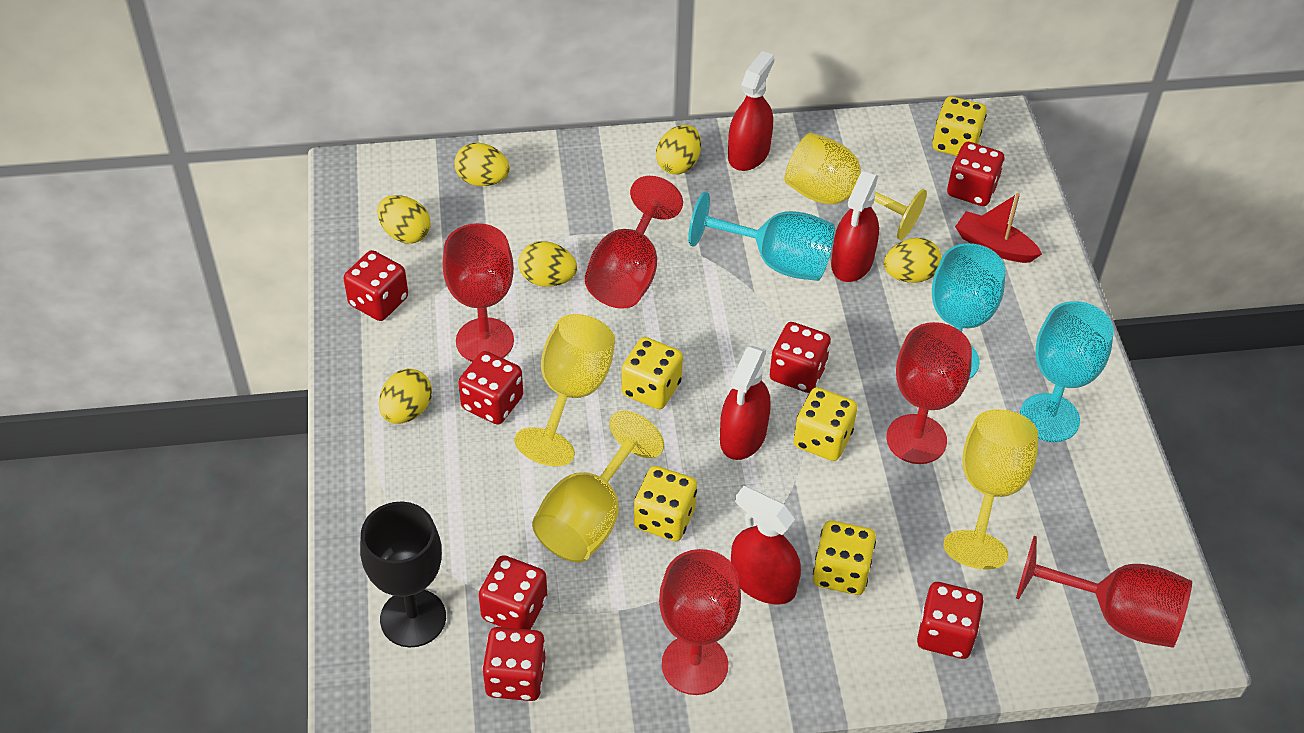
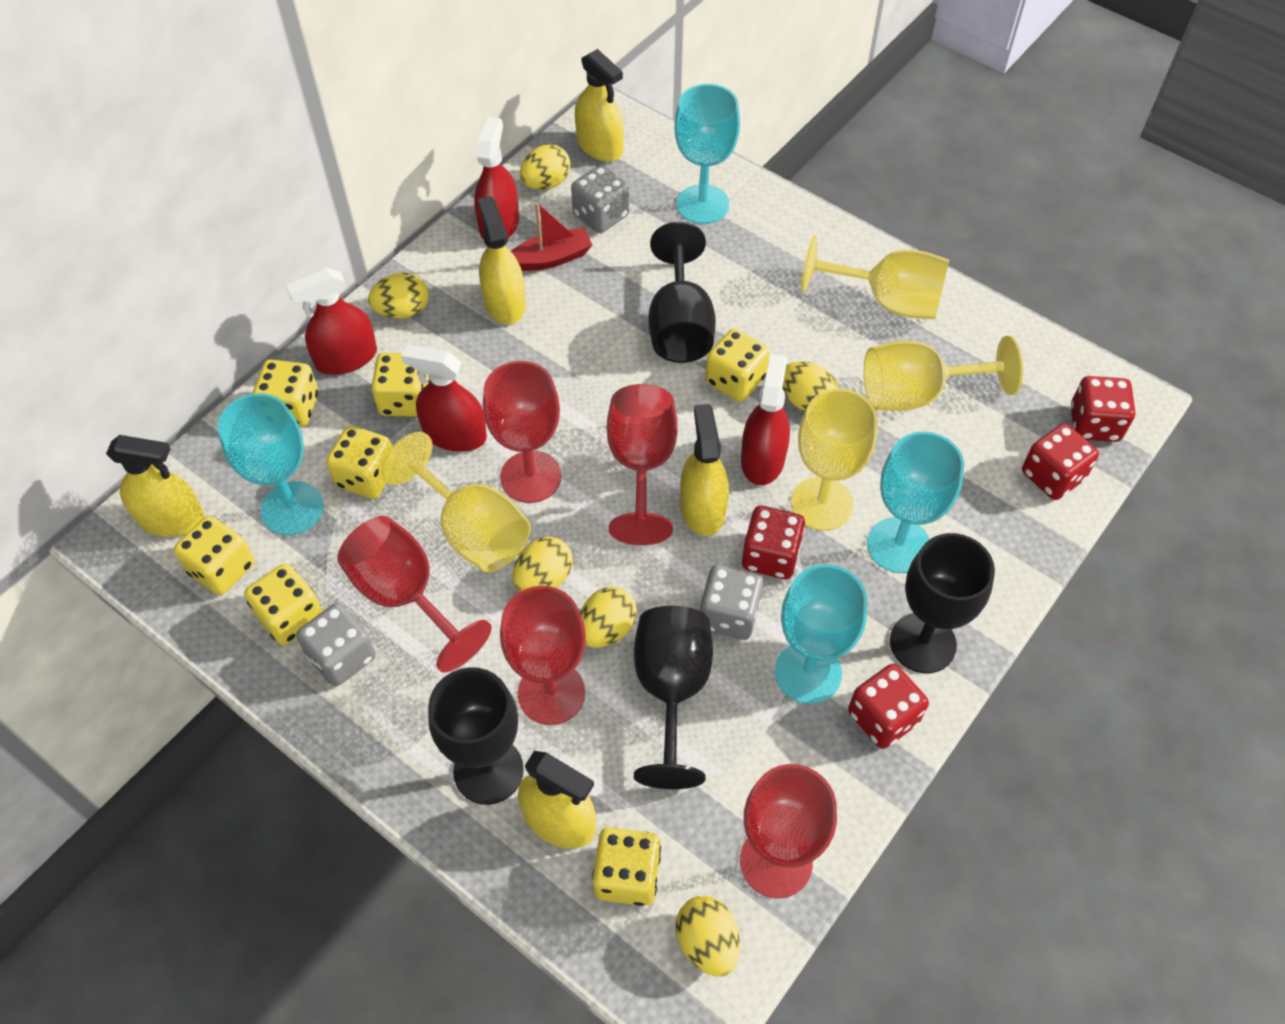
black goblet: [360,502,446,647] = 1 -> [428,667,524,805] [634,606,713,789] [648,222,716,363] [890,533,995,673] = 4
grey dice: none = 0 -> [296,603,376,686] [571,165,629,233] [700,564,763,640] = 3
red dice: [343,250,408,321] [458,351,523,425] [479,555,547,630] [482,627,546,701] [770,322,831,393] [917,582,984,659] [947,142,1004,206] = 7 -> [742,506,805,579] [848,664,929,749] [1022,423,1099,500] [1071,376,1135,442] = 4
turquoise goblet: [688,192,835,281] [932,243,1005,379] [1020,301,1114,442] = 3 -> [218,393,324,535] [675,84,740,224] [775,564,867,704] [867,432,964,573] = 4
yellow dice: [621,337,683,409] [634,466,697,541] [794,387,857,461] [813,520,876,595] [933,96,987,156] = 5 -> [173,515,255,595] [244,563,323,645] [253,360,319,426] [326,426,392,499] [371,353,430,417] [592,827,661,906] [706,328,770,402] = 7
yellow spray bottle: none = 0 -> [106,435,205,537] [478,196,526,324] [518,751,596,848] [575,49,624,162] [680,404,729,536] = 5

